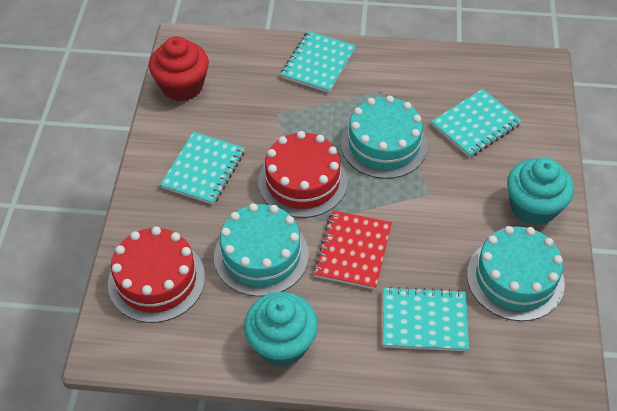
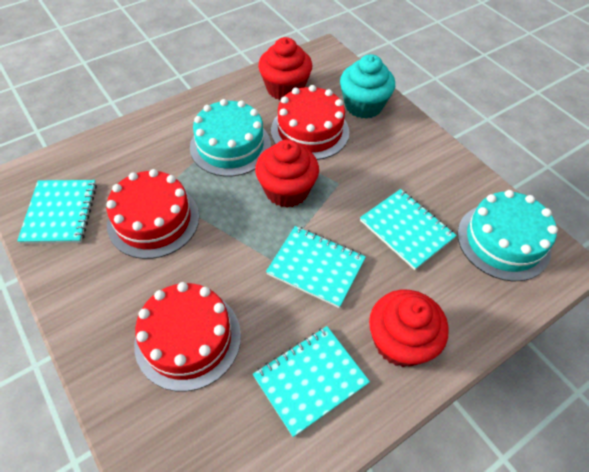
red cake: [108,226,205,323] [258,131,348,218] = 2 -> [106,169,199,259] [134,282,241,392] [271,85,349,160] = 3
red cupcake: [149,36,209,101] = 1 -> [255,140,319,208] [258,37,312,100] [369,290,449,367] = 3
red notebook: [314,211,392,289] = 1 -> none = 0
turquoise cake: [214,203,309,297] [341,96,428,179] [467,226,565,321] = 3 -> [190,99,271,177] [457,190,558,281] = 2
turquoise cupcake: [244,292,318,366] [507,158,574,226] = 2 -> [340,54,395,119] = 1

